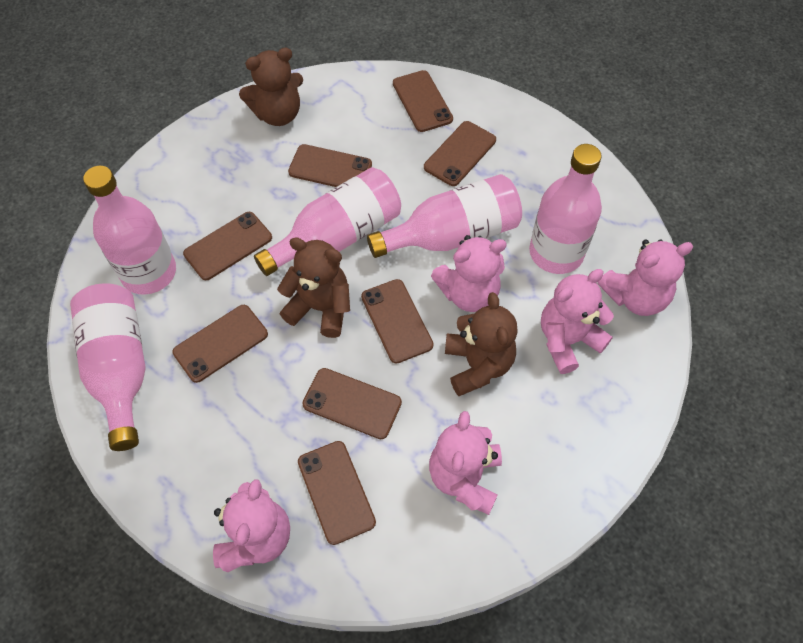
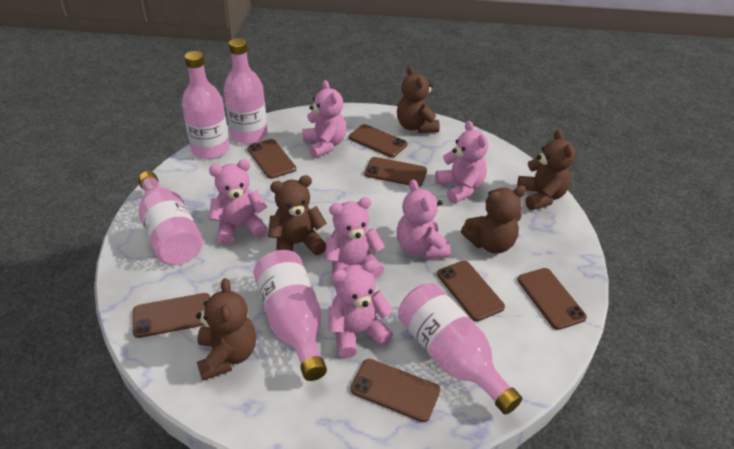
brown phone: [172,305,268,383] [183,212,272,280] [288,144,372,187] [298,441,376,545] [302,368,402,439] [361,279,433,364] [393,70,453,132] [424,121,496,186] = 8 -> [133,293,210,338] [247,139,296,179] [349,124,408,157] [350,359,440,422] [364,157,427,187] [437,261,505,321] [518,268,587,330] = 7
brown teddy bear: [239,48,303,126] [277,237,350,338] [445,292,518,396] = 3 -> [196,278,256,381] [268,175,327,255] [397,66,440,133] [461,186,526,254] [517,129,575,210] = 5
pink teddy bear: [213,479,290,572] [429,411,502,515] [431,235,507,312] [541,269,614,374] [598,240,693,316] = 5 -> [209,159,268,245] [302,80,346,158] [325,197,385,284] [328,260,393,358] [397,179,451,259] [435,121,488,203] = 6

